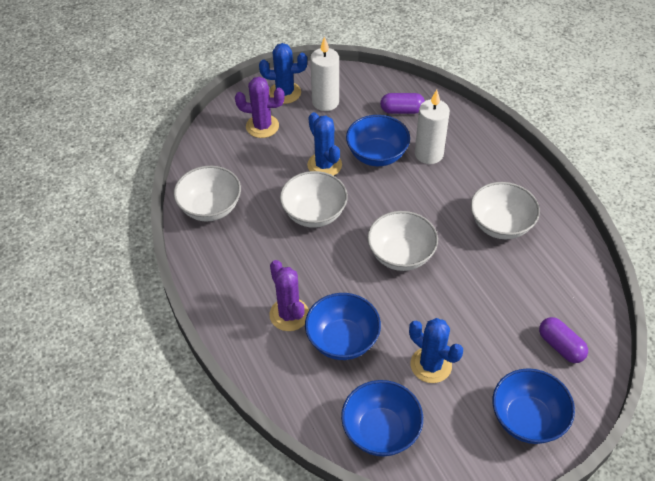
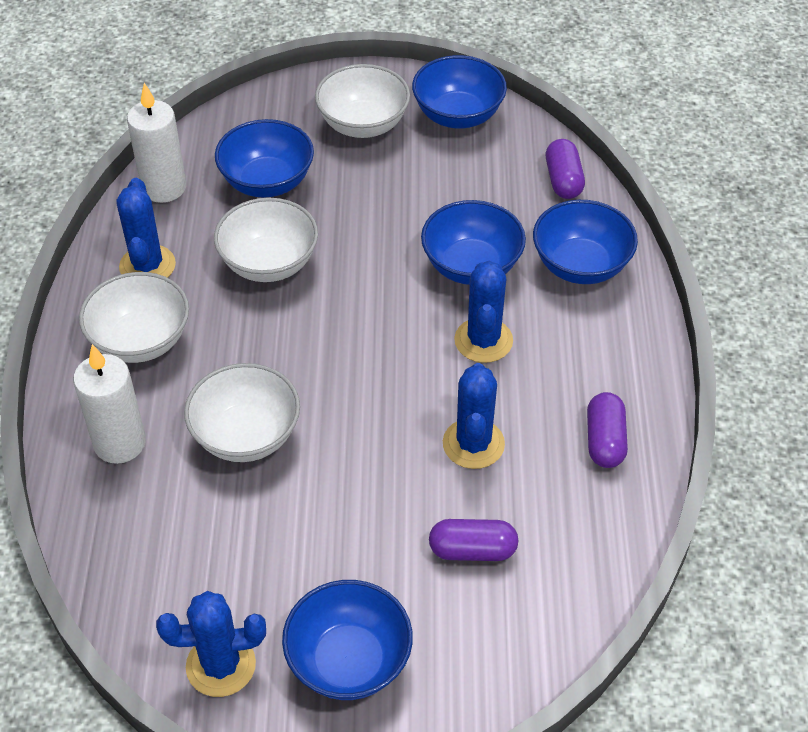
blue bowl: [305,293,381,360] [341,380,423,456] [346,115,410,166] [493,368,575,444] = 4 -> [215,119,314,198] [282,580,413,700] [412,55,507,129] [421,200,526,285] [533,200,638,284] = 5
blue cactus: [259,43,307,104] [307,112,342,176] [409,318,463,383] = 3 -> [116,178,176,278] [156,591,266,697] [443,363,505,469] [454,261,513,363] = 4
purple cactus: [235,77,285,138] [269,260,309,331] = 2 -> none = 0
purple capsule: [380,93,425,114] [539,317,588,363] = 2 -> [429,519,518,561] [546,139,585,199] [587,392,628,468] = 3

